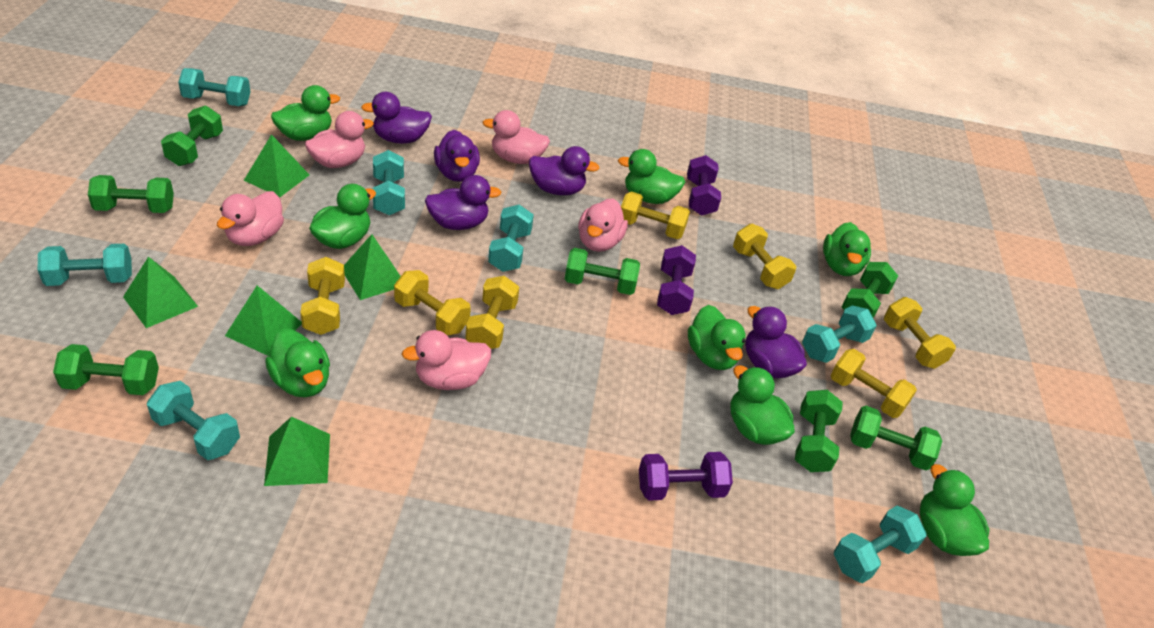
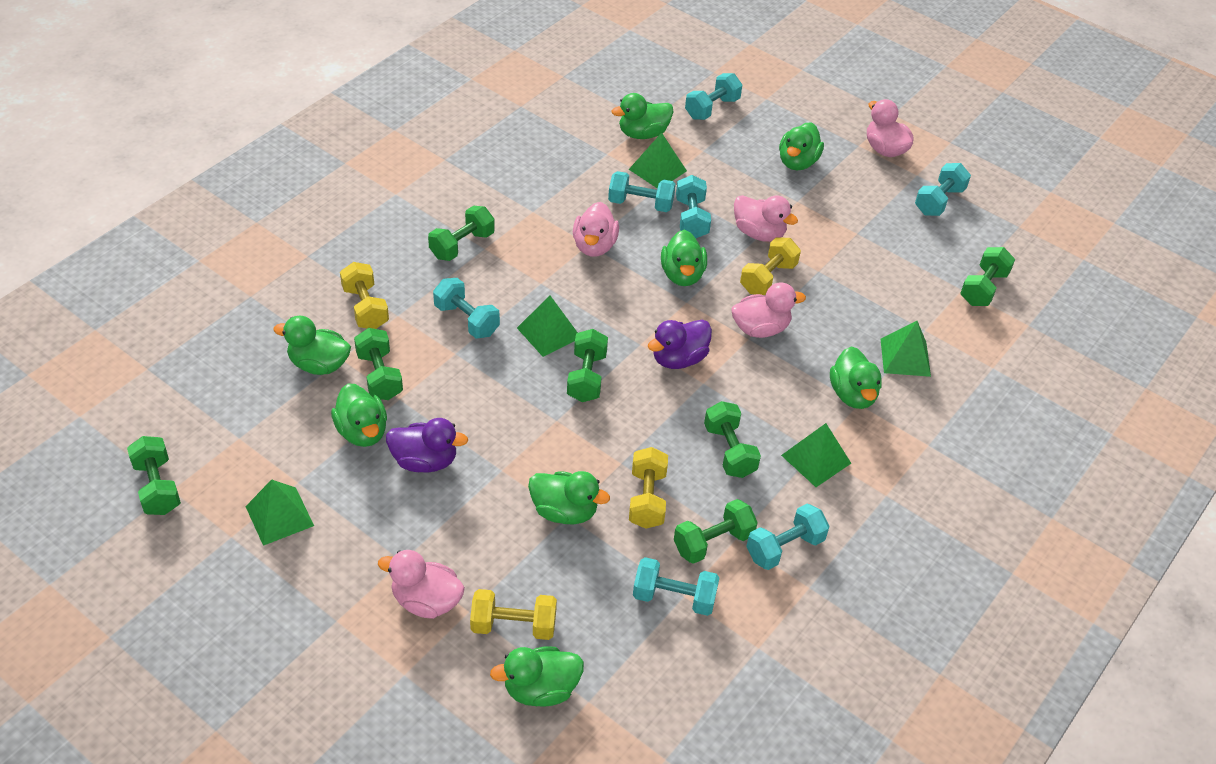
purple duck: [361,92,432,144] [425,175,501,230] [434,130,480,182] [529,146,600,195] [745,306,807,378] = 5 -> [386,418,468,473] [648,320,712,369] = 2
purple dumbbell: [639,452,733,501] [657,245,696,315] [687,155,721,216] = 3 -> none = 0
yellow dumbbell: [300,257,345,335] [394,270,471,335] [465,276,519,349] [621,191,690,239] [733,224,796,289] [831,349,917,418] [884,297,956,369] = 7 -> [340,262,389,329] [470,589,557,640] [629,447,668,529] [740,237,801,295] = 4

